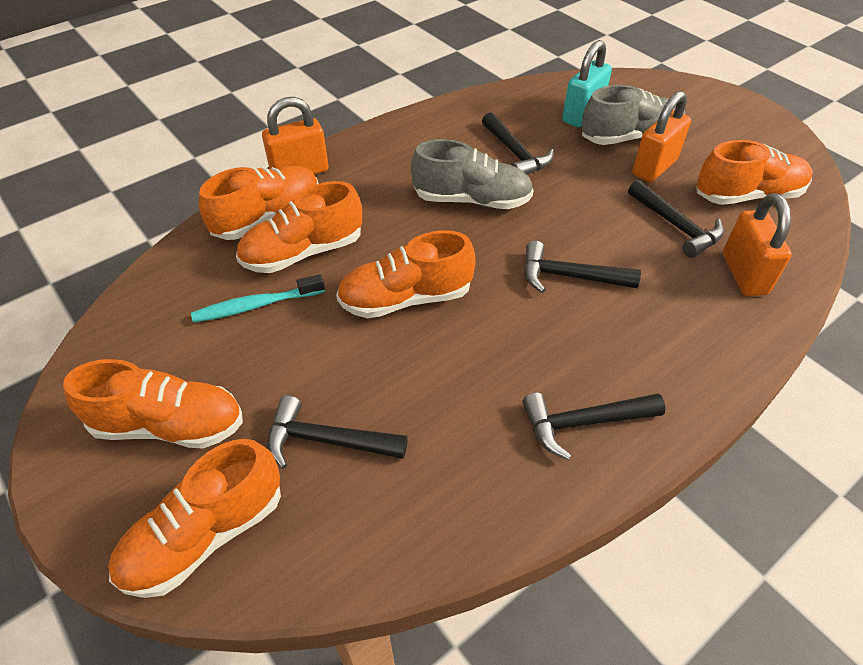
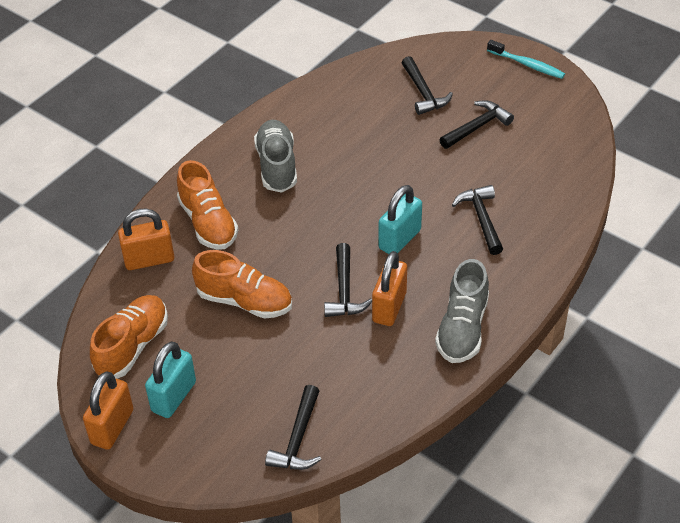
orange shoe: [63,359,243,449] [108,439,281,598] [199,166,319,240] [236,181,362,273] [336,230,476,318] [696,140,813,205] = 6 -> [90,295,168,379] [177,160,238,250] [192,250,292,318] = 3
turquoise padlock: [562,40,612,127] = 1 -> [145,342,196,418] [379,185,422,254] = 2

